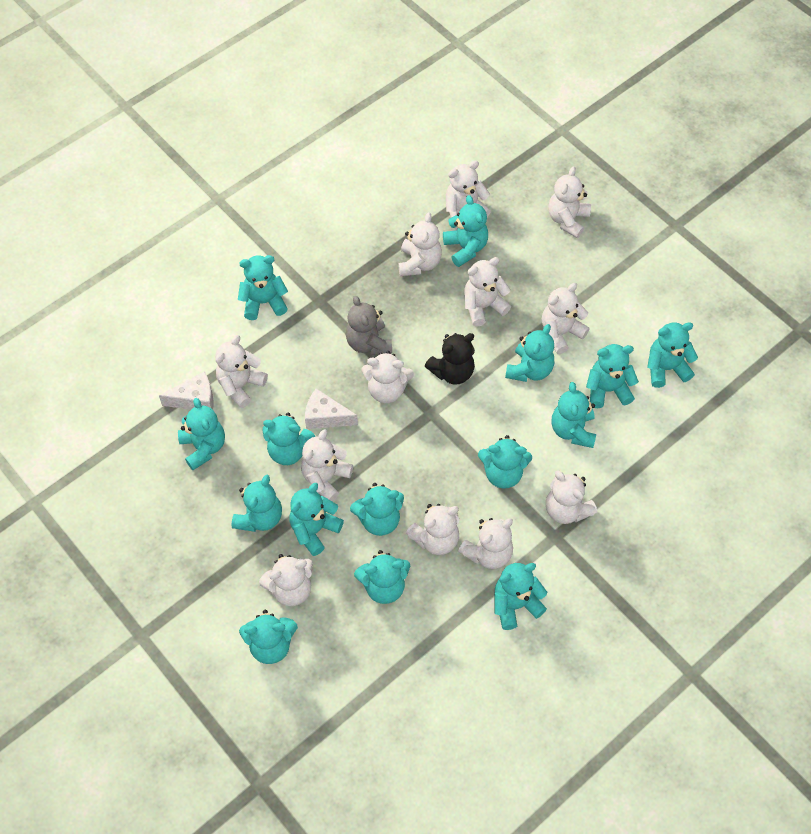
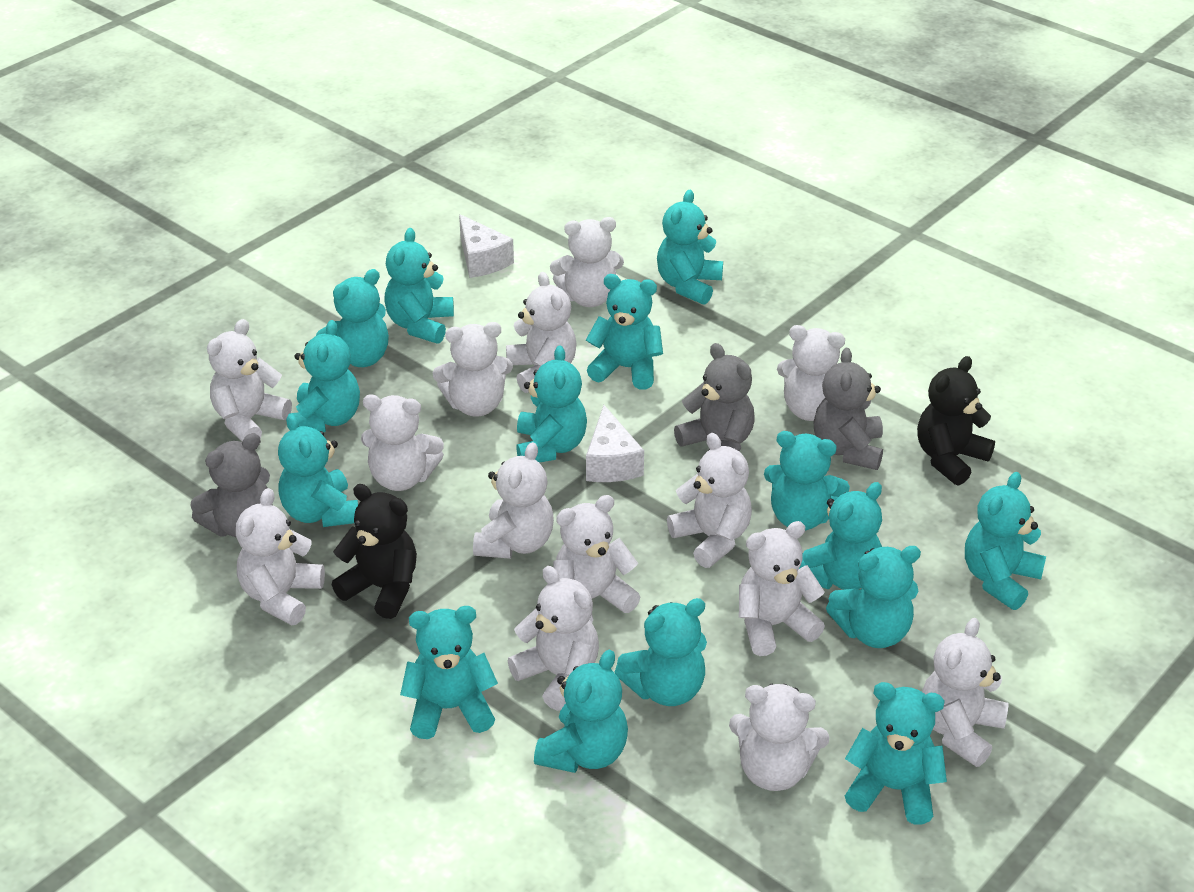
black teddy bear: [425,333,475,385] = 1 -> [332,484,417,619] [917,356,995,486] = 2
grey teddy bear: [346,296,392,355] = 1 -> [190,433,270,538] [674,343,755,451] [813,348,883,470] = 3
white teddy bear: [215,335,268,408] [259,554,313,606] [301,429,353,502] [362,351,414,403] [398,213,442,276] [406,504,460,555] [446,160,491,229] [458,518,513,569] [464,257,511,327] [542,283,590,354] [546,470,597,524] [548,167,591,238] = 12 -> [207,319,292,442] [236,488,325,625] [361,395,444,491] [433,322,513,417] [473,442,554,559] [506,272,577,393] [508,566,599,711] [550,217,624,307] [553,495,640,622] [667,433,752,568] [729,684,830,791] [739,521,825,656] [777,325,845,421] [922,618,1009,767] = 14

